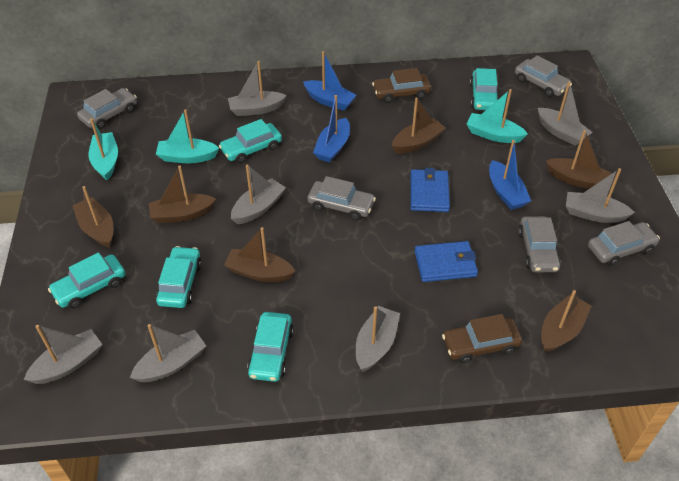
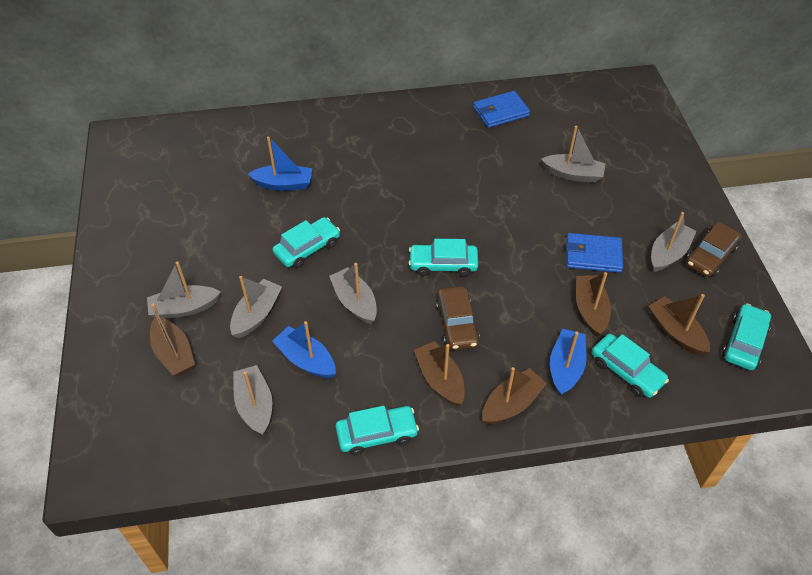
brown boat: [72,186,113,248] [149,166,216,223] [224,227,296,282] [392,98,446,153] [541,290,591,352] [546,130,611,189] = 6 -> [150,304,195,376] [414,341,465,406] [482,367,547,424] [576,272,611,337] [648,294,710,356] = 5
grey boat: [24,325,102,384] [130,324,206,382] [228,61,287,116] [231,164,286,224] [356,306,400,372] [538,82,593,146] [566,168,635,223] = 7 -> [147,261,221,319] [230,276,282,338] [233,365,272,435] [329,263,377,324] [541,126,605,183] [651,212,697,272] = 6
grey car: [77,88,137,129] [307,176,376,220] [515,55,572,97] [518,216,561,272] [588,221,660,266] = 5 -> none = 0
turquoise boat: [88,118,118,180] [156,109,219,163] [467,89,528,143] = 3 -> none = 0

